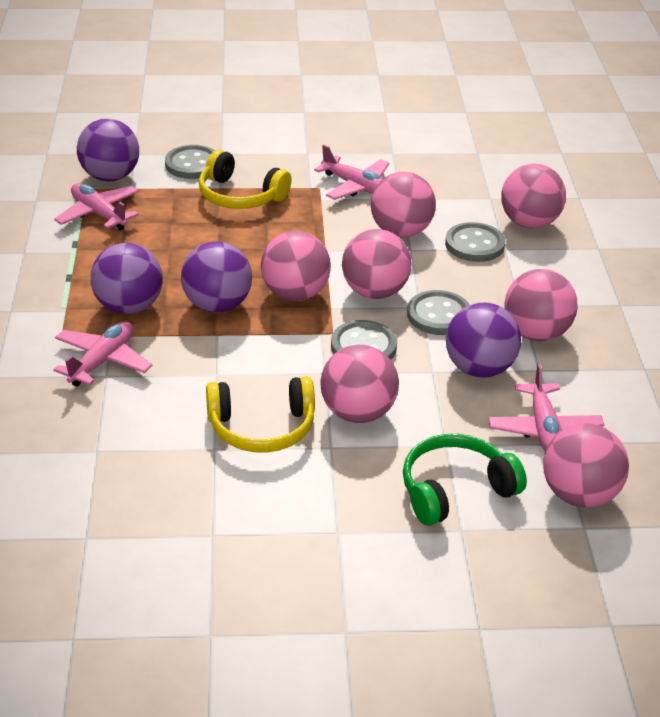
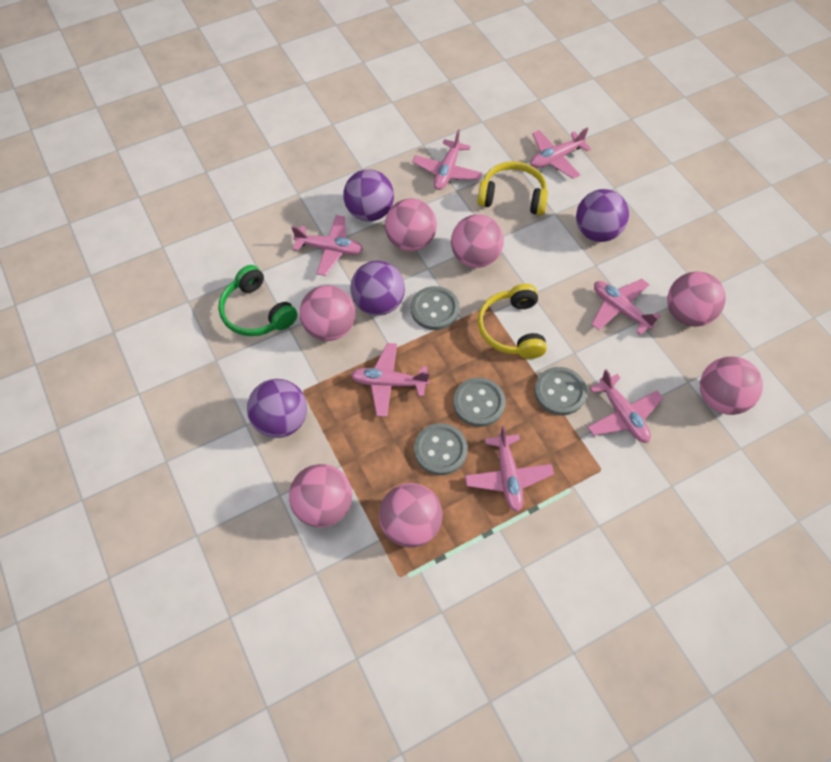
pink plane: [53,321,152,387] [54,183,139,231] [314,144,389,200] [488,363,604,452] = 4 -> [291,215,363,276] [351,343,429,417] [412,130,482,190] [465,426,554,512] [530,128,591,179] [588,369,664,443] [592,279,660,335] = 7

